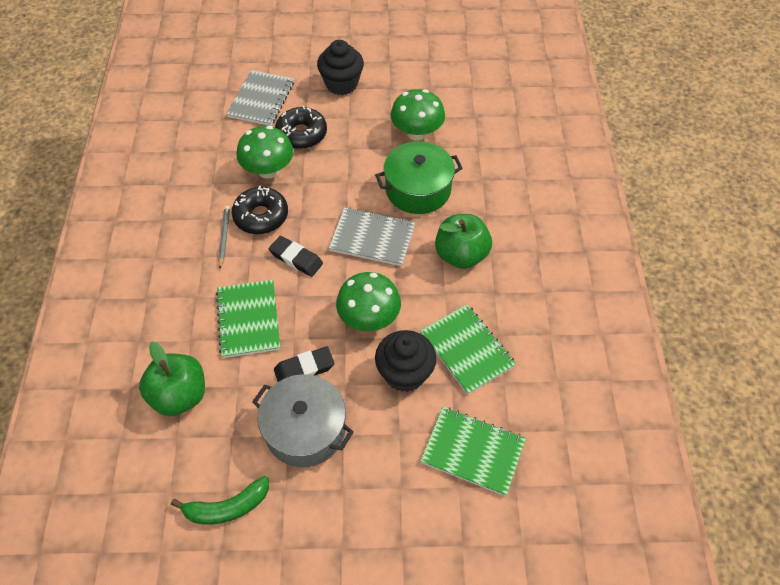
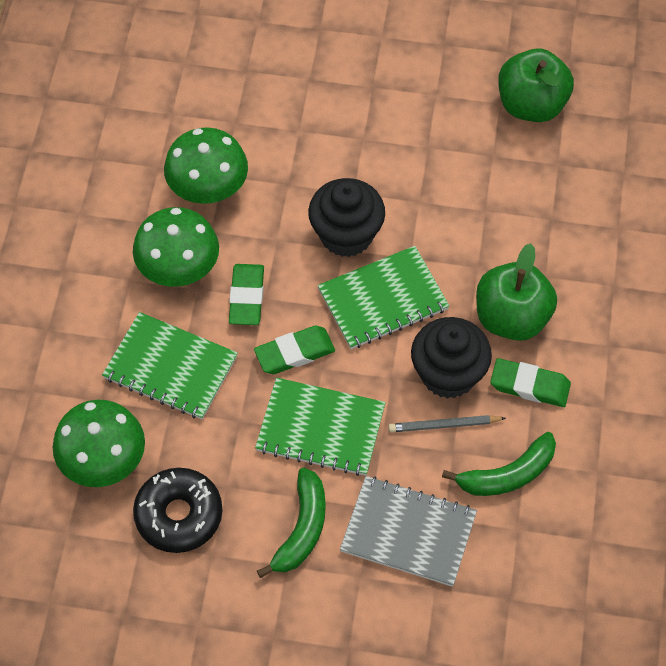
black donut: [232,186,288,234] [275,106,327,149] = 2 -> [133,468,223,553] = 1
black eraser: [269,236,323,277] [274,346,334,382] = 2 -> none = 0
green banana: [171,476,269,525] = 1 -> [257,468,326,578] [442,432,556,496] = 2
green eraser: none = 0 -> [229,264,264,325] [254,326,335,374] [490,358,571,407] = 3
green pot: [375,142,463,214] = 1 -> none = 0
grey notebook: [227,70,294,126] [329,207,415,266] = 2 -> [340,476,477,587] = 1
grey pot: [252,374,354,467] = 1 -> none = 0

